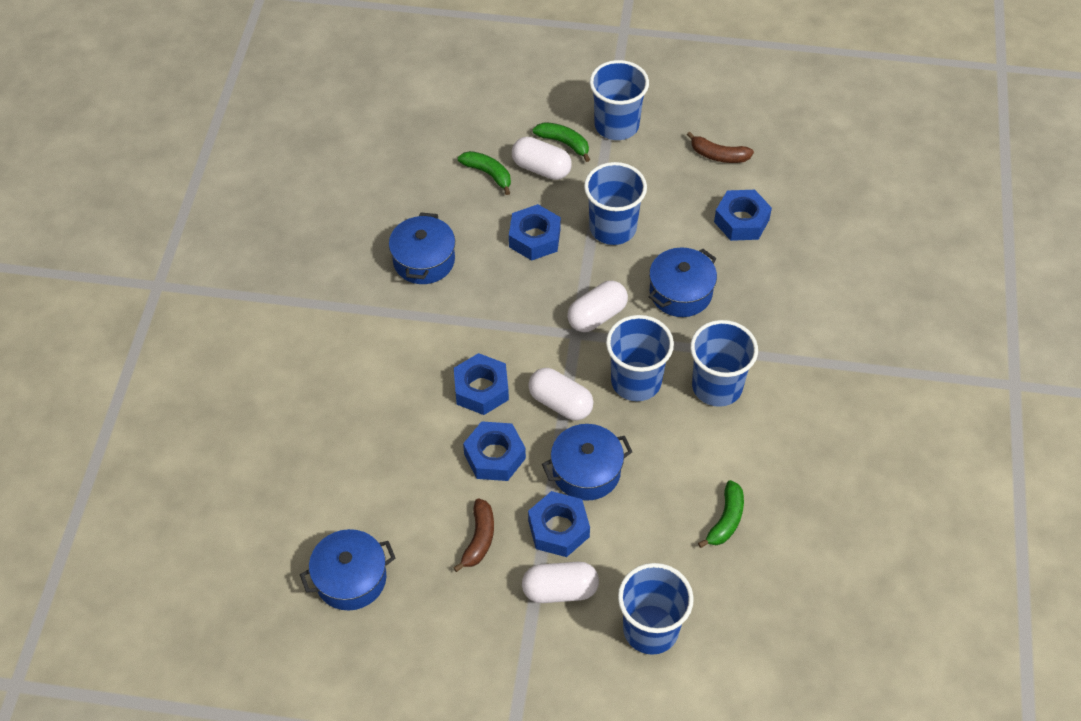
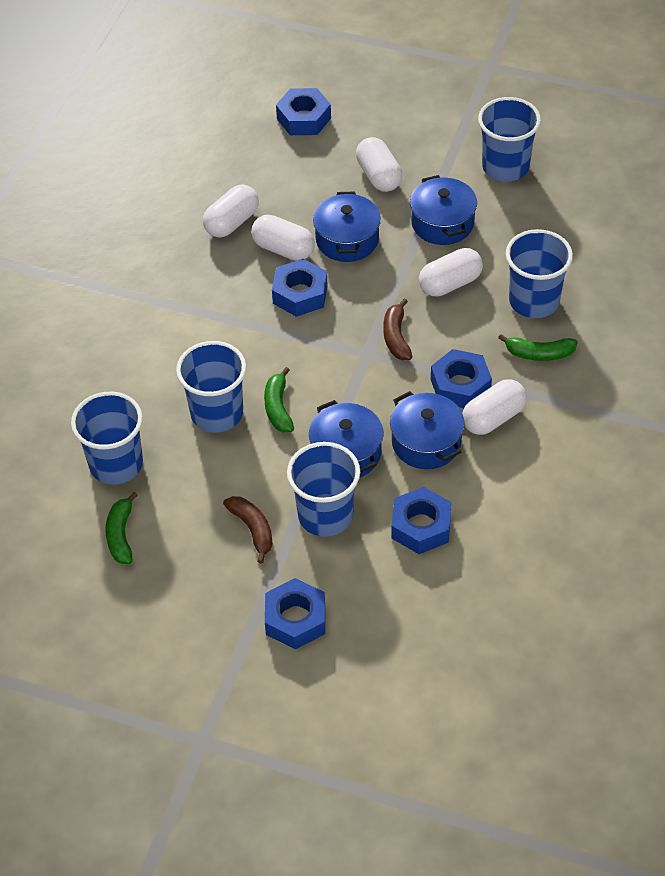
white capsule: [512,137,572,180] [522,562,599,603] [528,368,594,421] [567,281,628,332] = 4 -> [203,185,259,238] [251,215,315,261] [356,137,402,192] [419,248,483,296] [462,379,527,435] = 5

